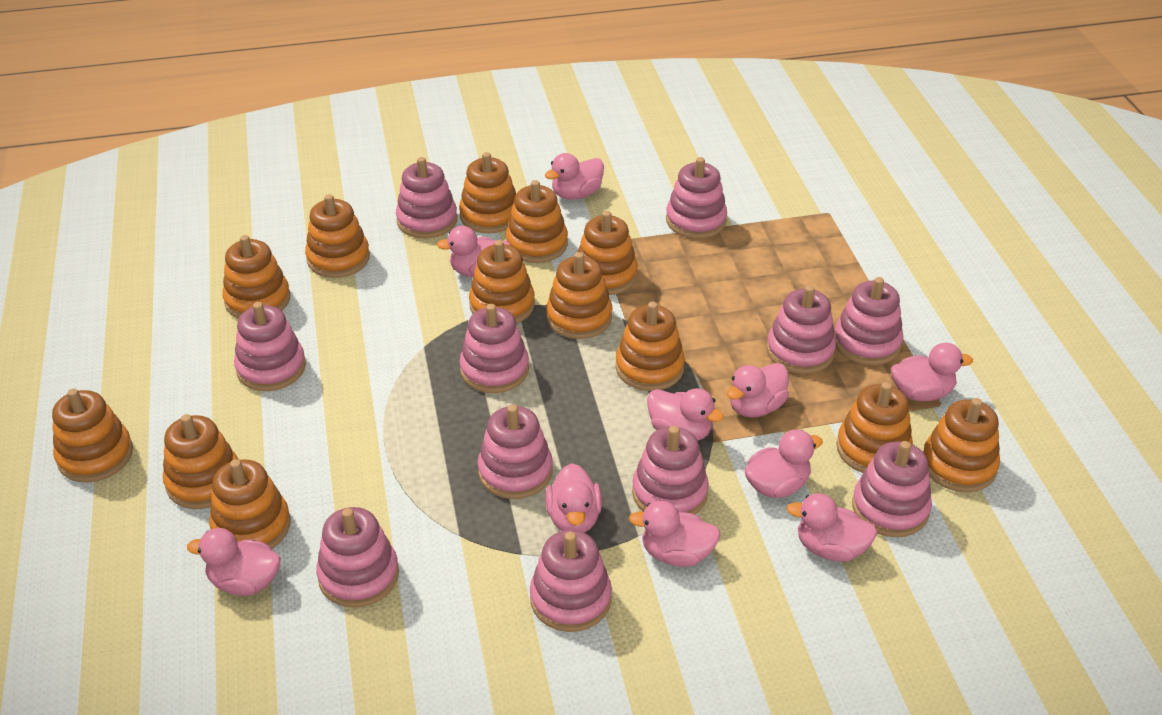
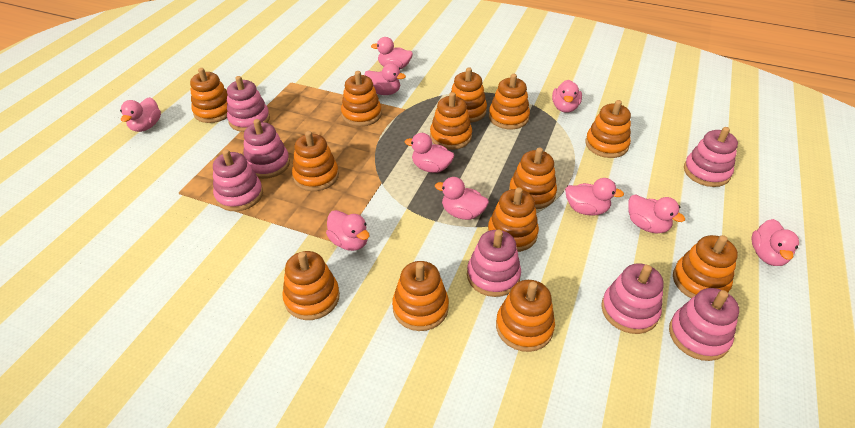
pink stacking toy: [234,302,306,391] [316,507,399,607] [396,157,457,239] [460,304,529,393] [478,404,553,499] [530,530,612,632] [632,426,709,515] [666,157,727,239] [766,285,836,374] [834,277,903,365] [852,441,932,537] = 11 -> [213,149,263,211] [227,76,270,132] [243,119,290,179] [467,230,521,297] [601,263,663,334] [669,288,739,361] [684,127,738,187] = 7

